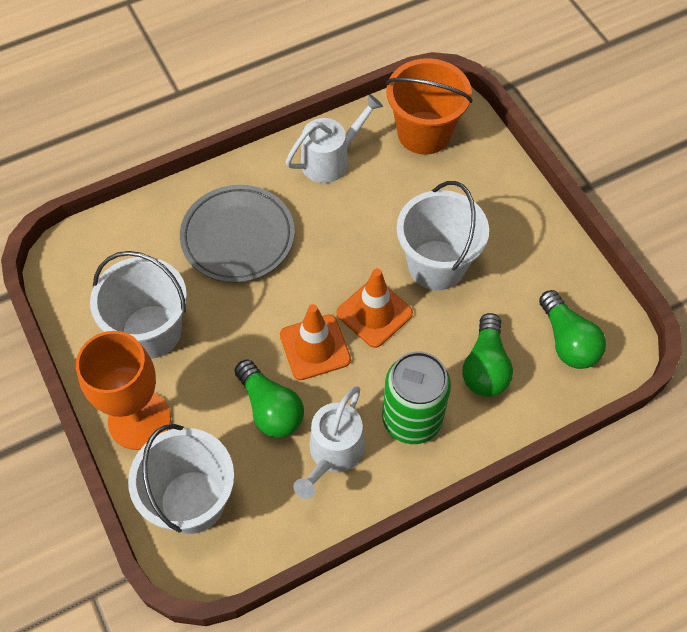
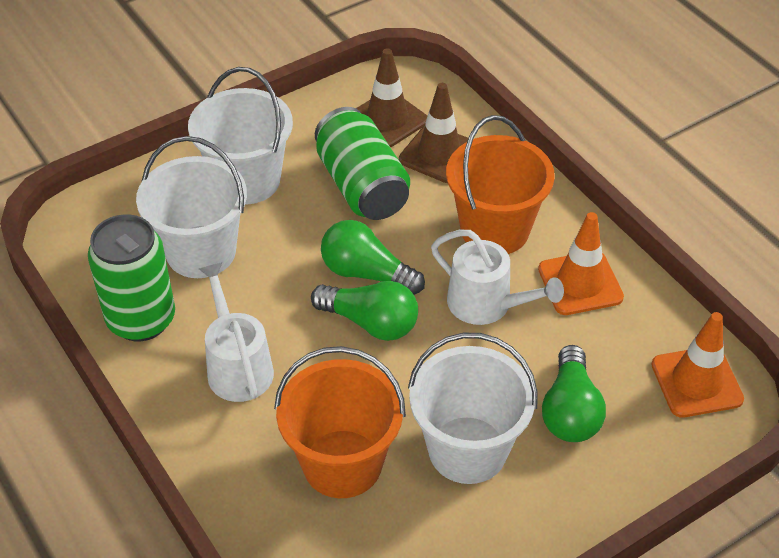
brown traffic cone: none = 0 -> [356,48,427,147] [399,83,468,183] = 2
green can: [382,351,451,444] = 1 -> [88,214,175,341] [315,107,410,220] = 2
grey plate: [180,185,295,283] = 1 -> none = 0
orange bucket: [386,58,473,155] = 1 -> [274,346,406,498] [446,115,555,254] = 2
orange goblet: [76,331,171,450] = 1 -> none = 0

